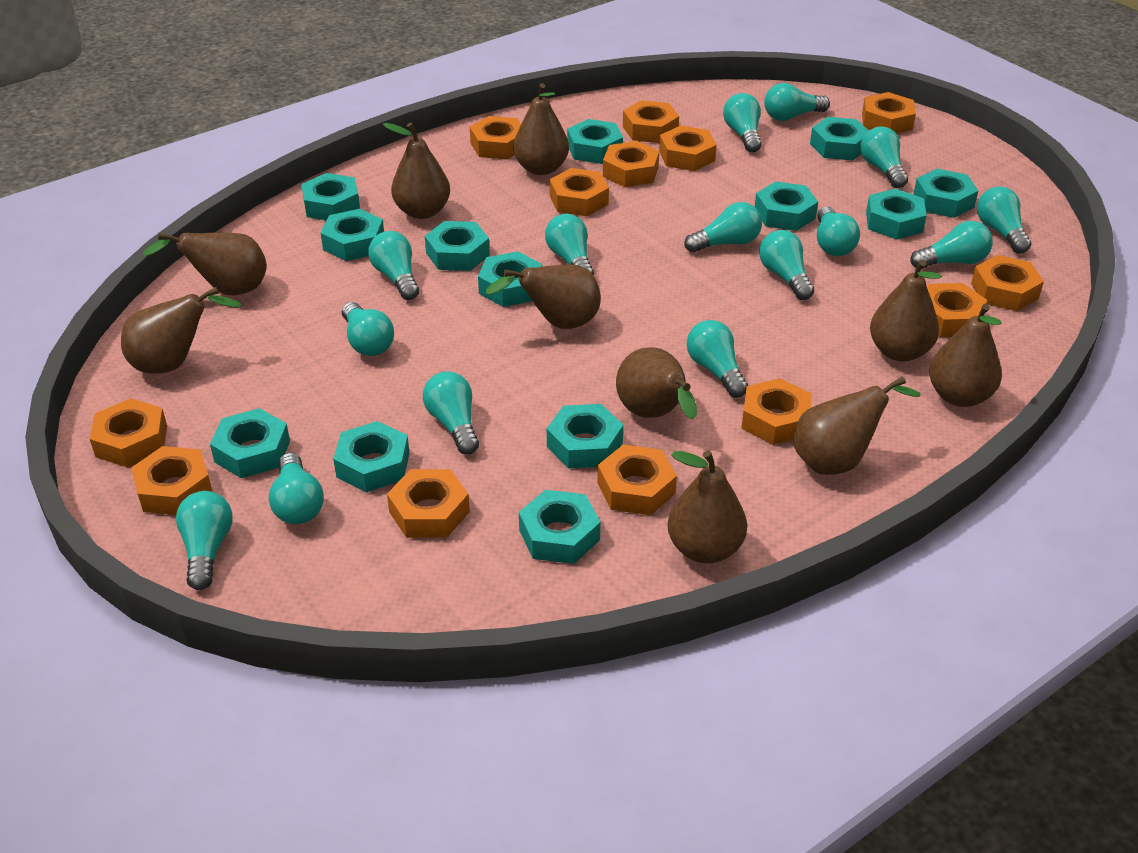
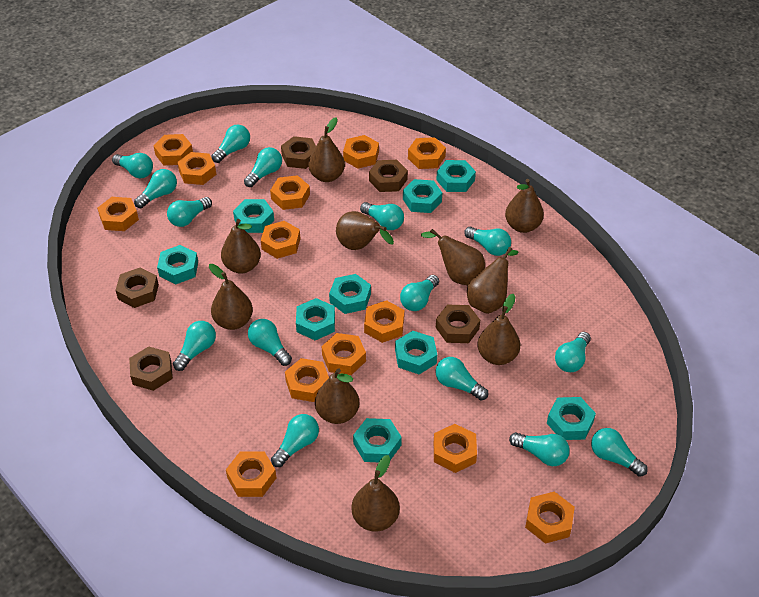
brown nut: none = 0 -> [115,267,159,308] [129,346,173,391] [281,136,316,169] [369,160,408,192] [436,305,480,343] = 5
turquoise nut: [210,408,290,478] [301,173,360,220] [321,209,384,261] [333,421,410,493] [425,221,490,271] [478,251,542,307] [519,490,600,564] [547,404,623,469] [567,119,623,164] [755,181,818,231] [810,117,868,161] [866,189,927,240] [913,169,978,218] = 13 -> [157,245,198,284] [233,199,274,233] [296,298,335,340] [329,274,371,314] [353,418,402,462] [395,331,437,374] [403,179,442,213] [436,160,476,192] [547,397,596,440] = 9

